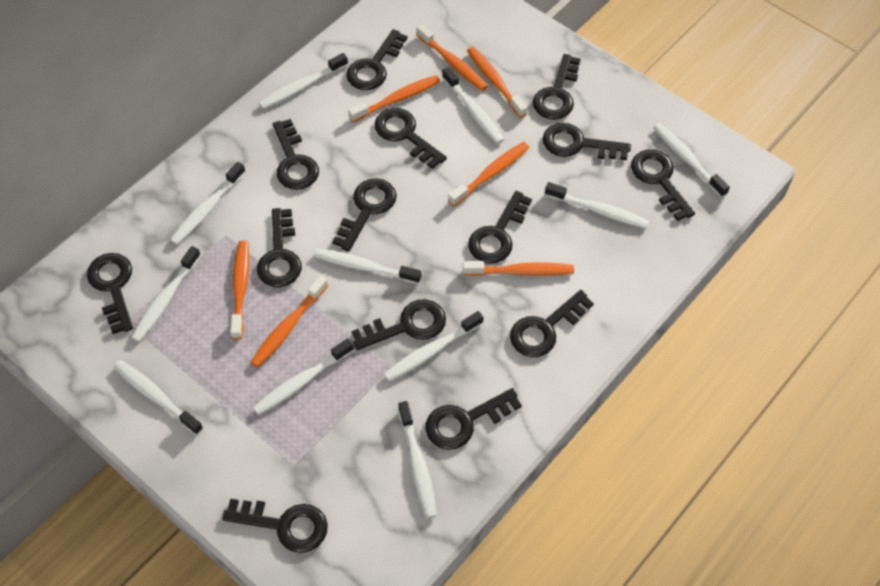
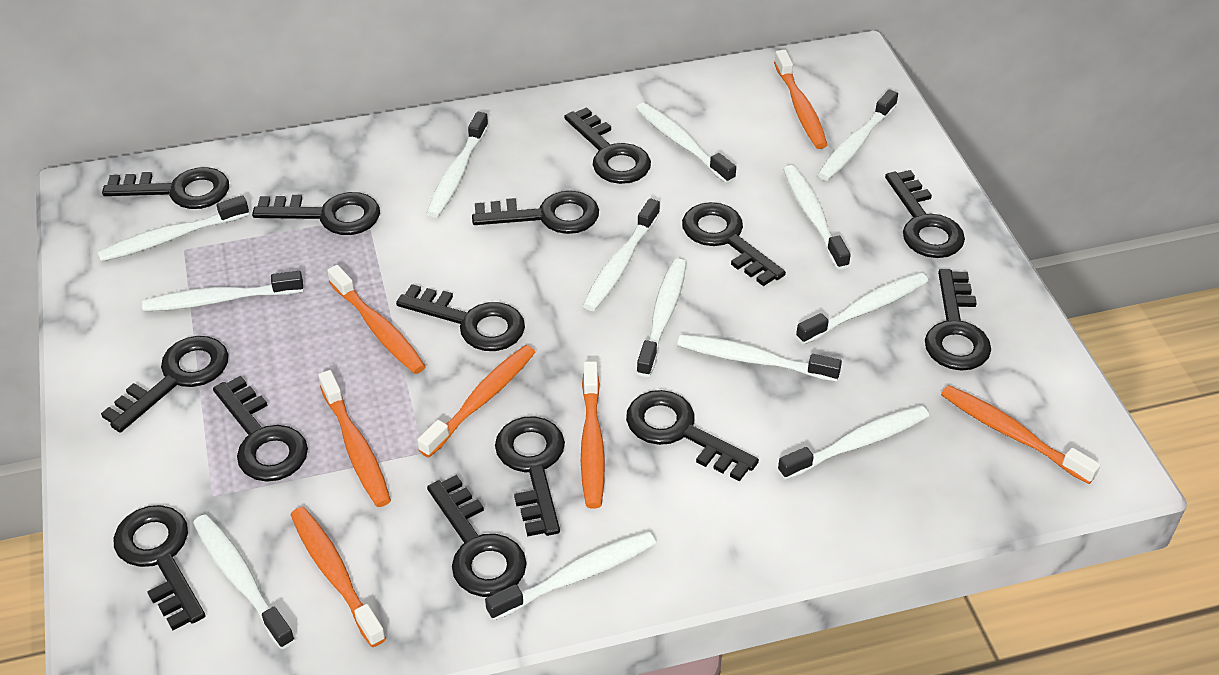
white toothbrush: [114,360,203,435] [131,246,201,342] [170,162,246,245] [253,338,354,415] [259,53,348,109] [314,249,421,284] [384,311,484,381] [398,401,437,518] [442,67,504,144] [545,182,649,229] [653,123,730,198] = 11 -> [98,195,249,262] [142,271,303,312] [193,514,295,649] [426,112,489,218] [485,531,656,621] [583,198,660,311] [636,103,736,184] [636,258,686,377] [677,334,842,382] [778,405,929,480] [783,165,851,270] [796,272,928,345] [818,90,898,181] = 13

